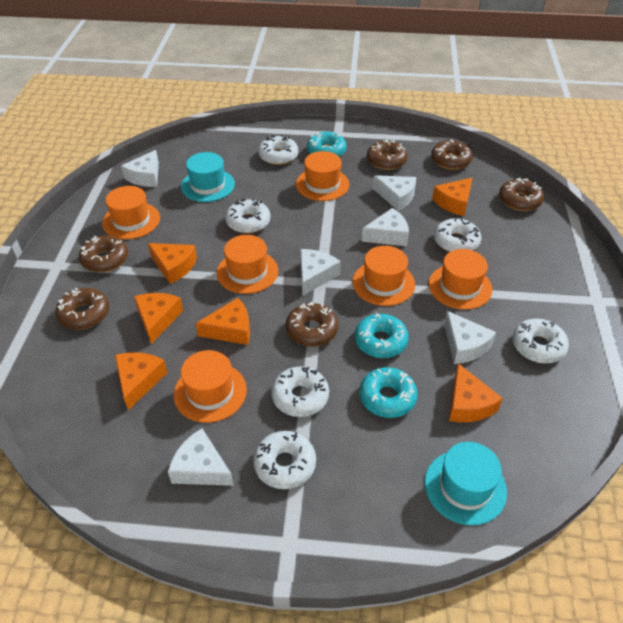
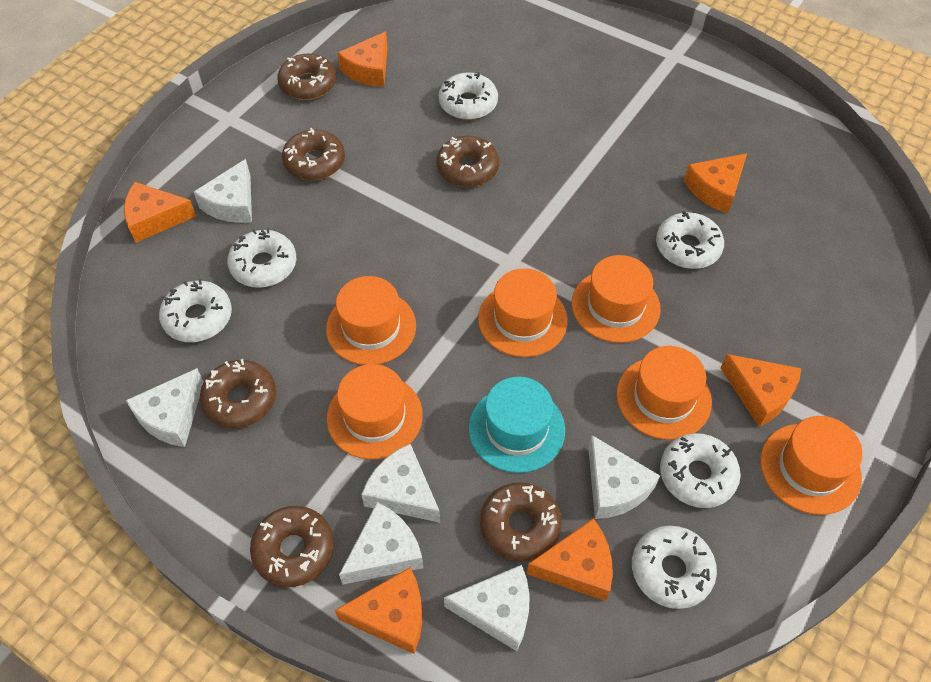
turquoise donut: [307,132,347,157] [355,313,409,358] [360,367,418,418] = 3 -> none = 0
turquoise hat: [181,152,235,202] [425,442,507,525] = 2 -> [469,377,565,473] = 1

